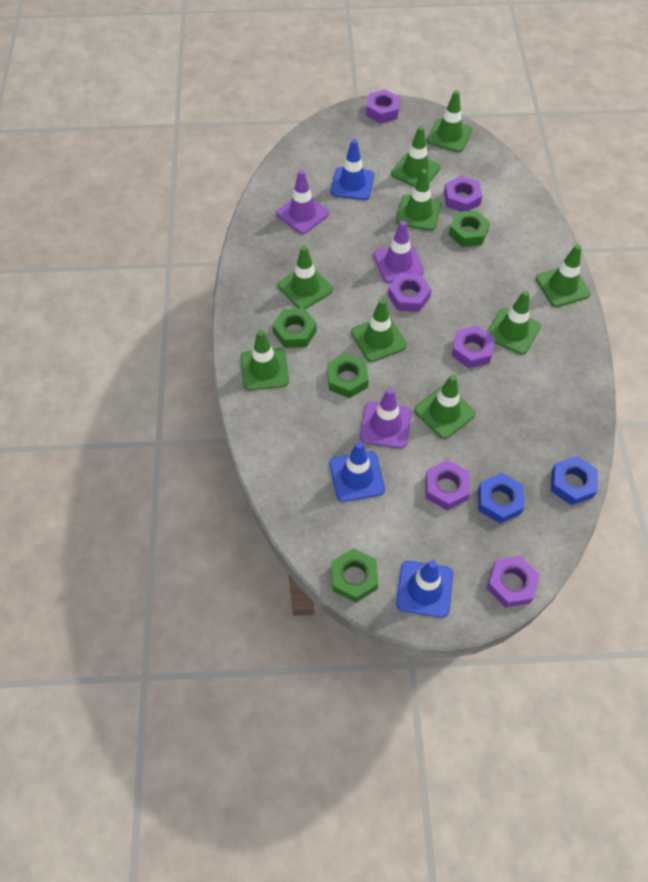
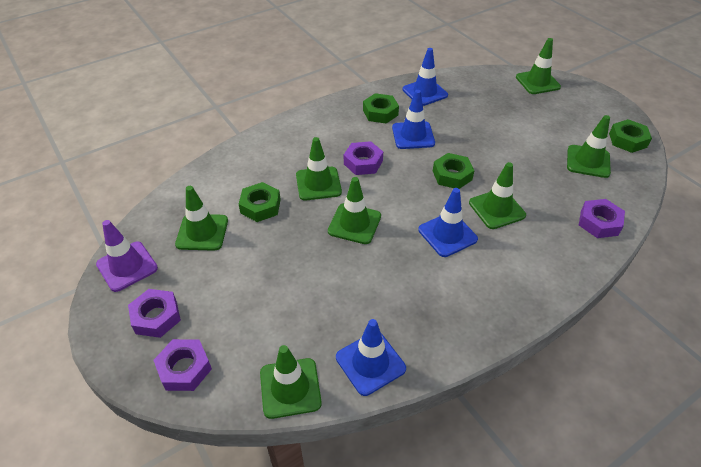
blue nut: [478,473,525,524] [551,456,598,505] = 2 -> none = 0
blue traffic cone: [330,442,385,502] [331,139,374,200] [396,560,453,618] = 3 -> [336,319,406,396] [392,90,435,149] [403,48,448,106] [418,188,478,257] = 4
green traffic cone: [241,330,289,390] [278,246,333,309] [351,299,407,362] [391,126,441,187] [396,169,441,231] [414,375,476,439] [427,90,472,152] [487,290,541,355] [536,244,590,307] = 9 -> [175,186,228,251] [260,345,322,419] [296,137,342,201] [328,177,381,244] [469,162,526,229] [516,38,561,94] [567,115,611,178] = 7
purple nut: [366,89,400,123] [388,273,431,312] [425,460,470,510] [444,176,482,212] [452,325,495,368] [487,556,540,608] = 6 -> [128,289,181,338] [153,339,212,391] [344,141,383,175] [579,199,625,238] = 4
purple traffic cone: [276,170,329,234] [360,388,412,449] [374,221,424,283] = 3 -> [96,220,158,292] = 1

